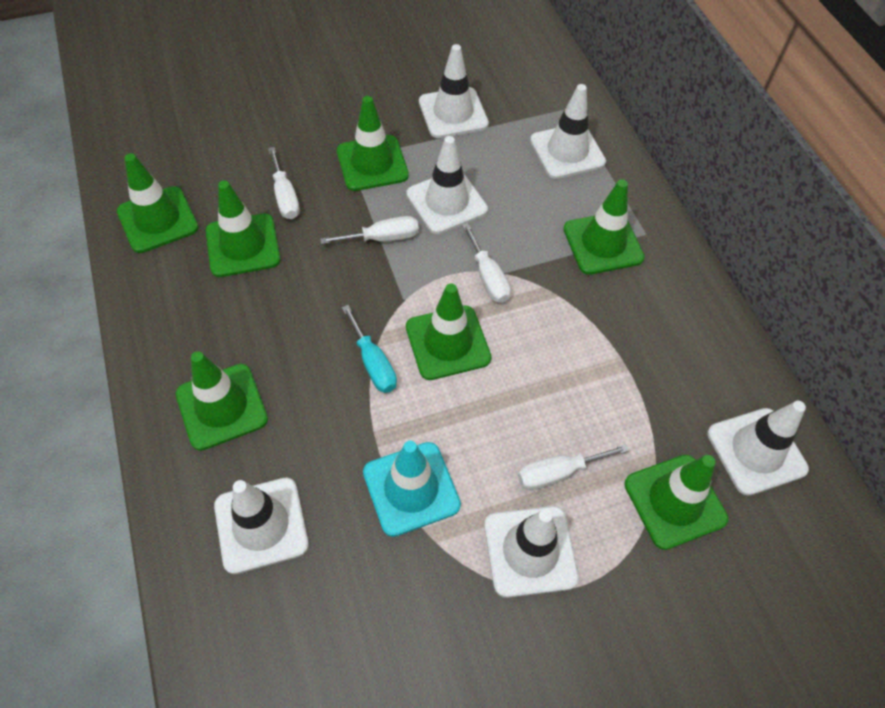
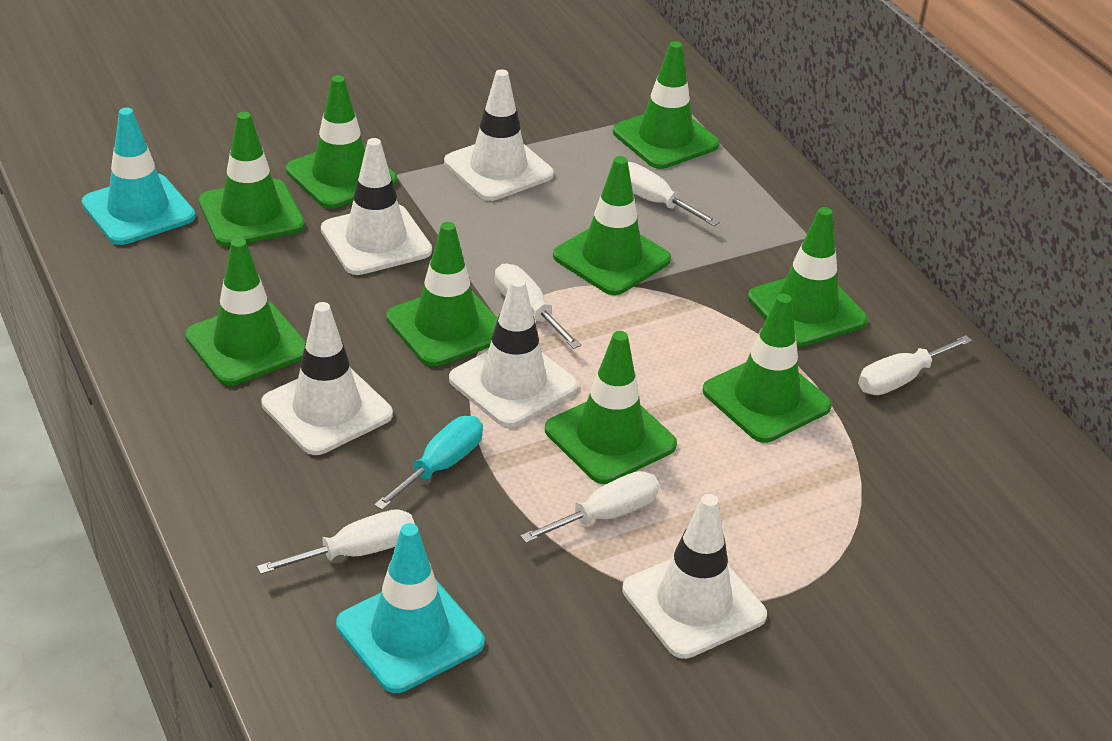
green traffic cone: [117,153,199,253] [176,351,268,451] [206,180,280,277] [337,96,409,191] [406,284,491,380] [563,179,645,275] [624,455,728,550] = 7 -> [185,238,306,386] [199,112,305,247] [286,75,397,209] [386,222,498,367] [545,331,677,484] [553,156,671,295] [613,41,720,169] [703,294,832,443] [748,207,868,347] = 9
turquoise traffic cone: [363,441,461,537] = 1 -> [82,107,196,245] [336,523,484,693] = 2
white screwdriver: [268,147,300,219] [320,216,419,244] [462,223,511,303] [518,444,630,490] = 4 -> [257,509,415,574] [495,264,581,349] [520,471,659,543] [628,162,720,226] [858,335,972,395] = 5
white traffic cone: [214,478,309,574] [406,136,488,234] [419,44,489,138] [484,506,579,598] [530,84,606,179] [707,401,809,496] = 6 -> [261,302,393,455] [321,138,432,275] [444,69,554,201] [449,277,578,428] [622,494,767,659] = 5

